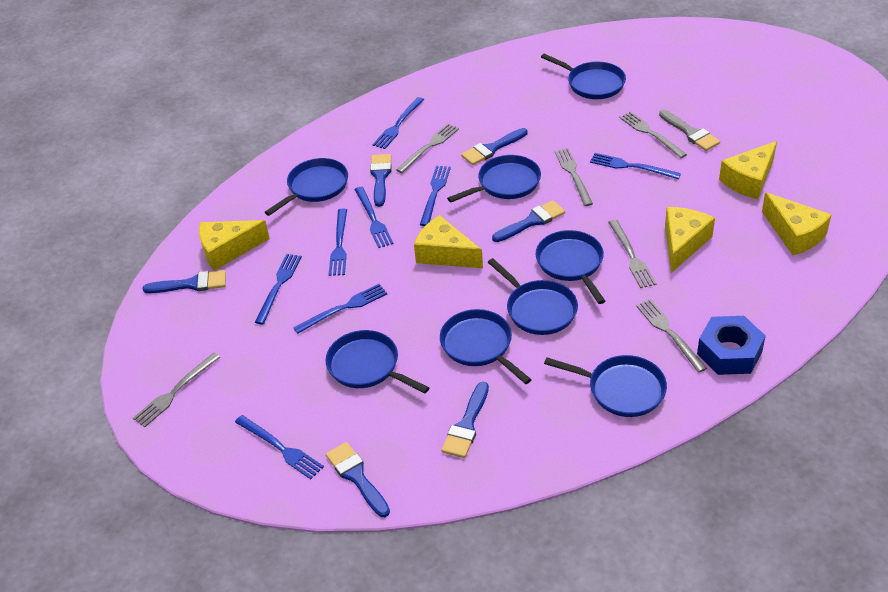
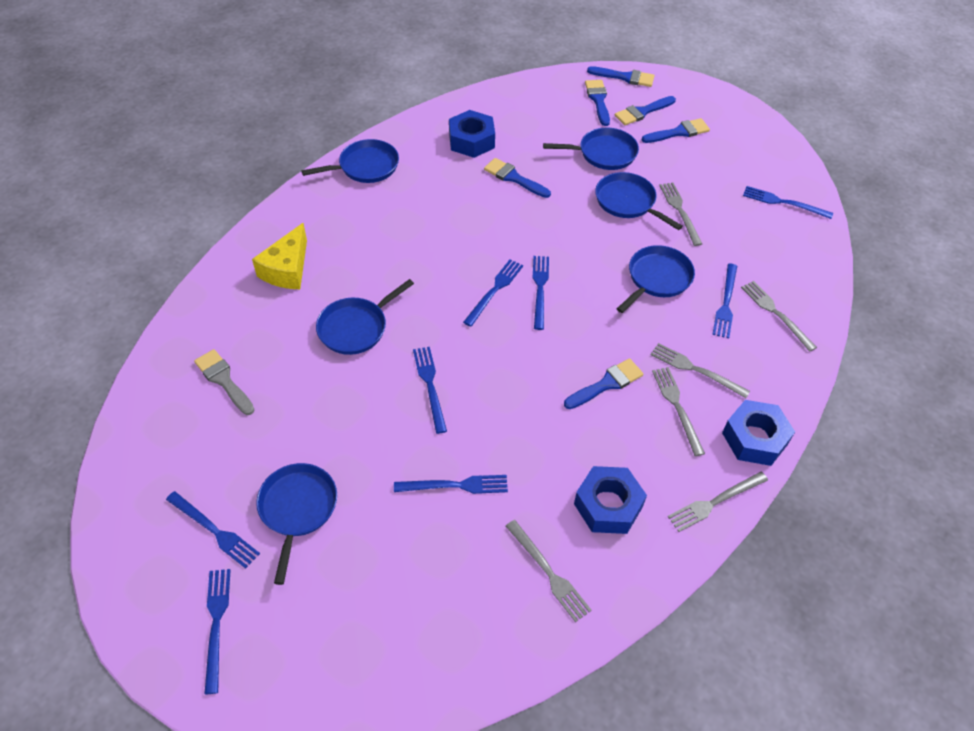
blue nut: [697,316,766,375] = 1 -> [449,110,495,158] [574,466,647,534] [722,400,795,466] = 3
blue pan: [265,158,348,216] [326,330,429,393] [440,309,532,384] [447,155,541,203] [488,258,578,335] [536,230,605,304] [541,54,626,99] [544,355,667,417] = 8 -> [256,463,337,585] [301,139,399,183] [316,279,414,355] [543,128,639,170] [595,172,683,230] [617,245,695,313] = 6
yellow cheese: [199,220,270,271] [414,215,483,268] [665,207,715,273] [719,141,777,199] [762,192,831,255] = 5 -> [252,223,307,289] = 1

